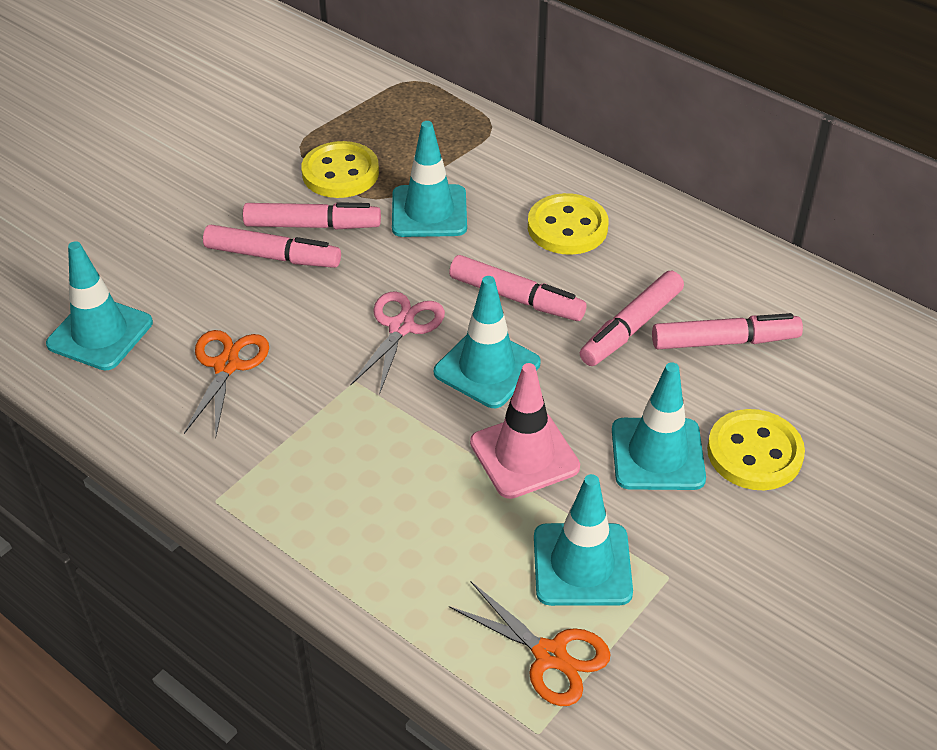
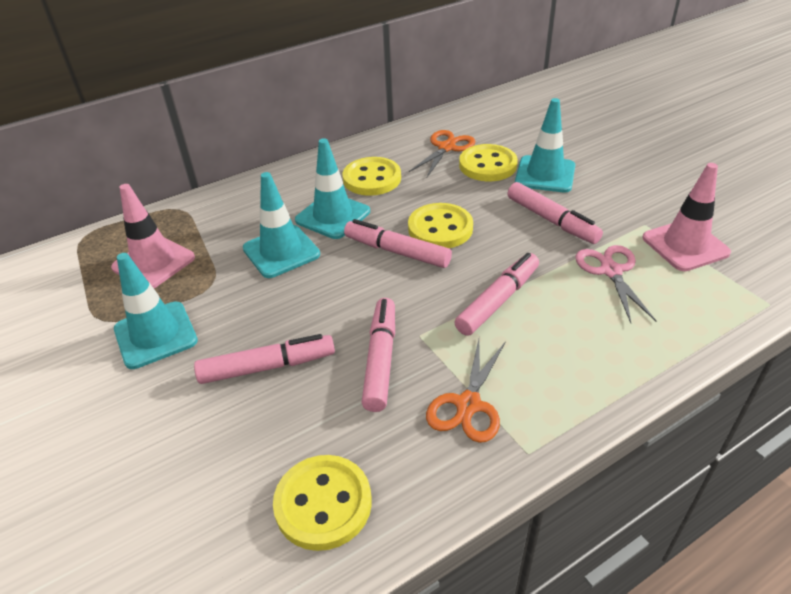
pink traffic cone: [470,363,580,499] = 1 -> [111,184,195,288] [642,163,731,271] = 2
turquoise traffic cone: [46,241,153,370] [392,121,467,237] [434,276,541,408] [534,474,633,606] [612,362,706,490] = 5 -> [114,253,198,369] [243,172,320,278] [295,138,370,239] [515,98,575,192] = 4
yellow button: [301,141,379,198] [528,193,608,255] [707,409,805,490] = 3 -> [273,455,372,551] [343,157,401,196] [408,203,473,248] [459,144,518,181] = 4

